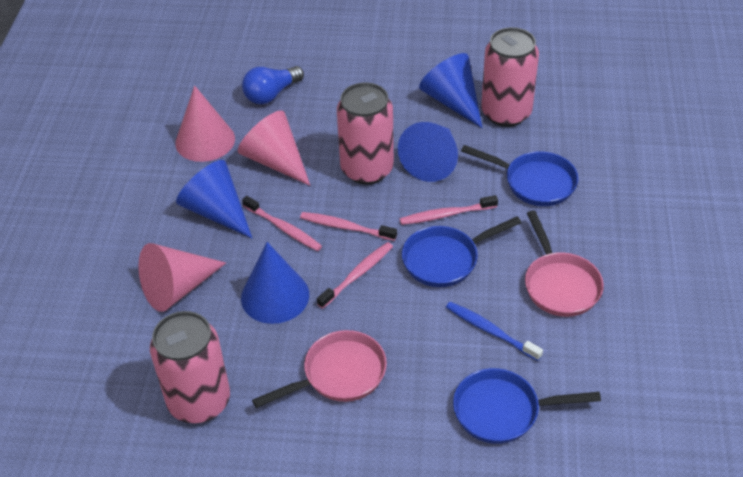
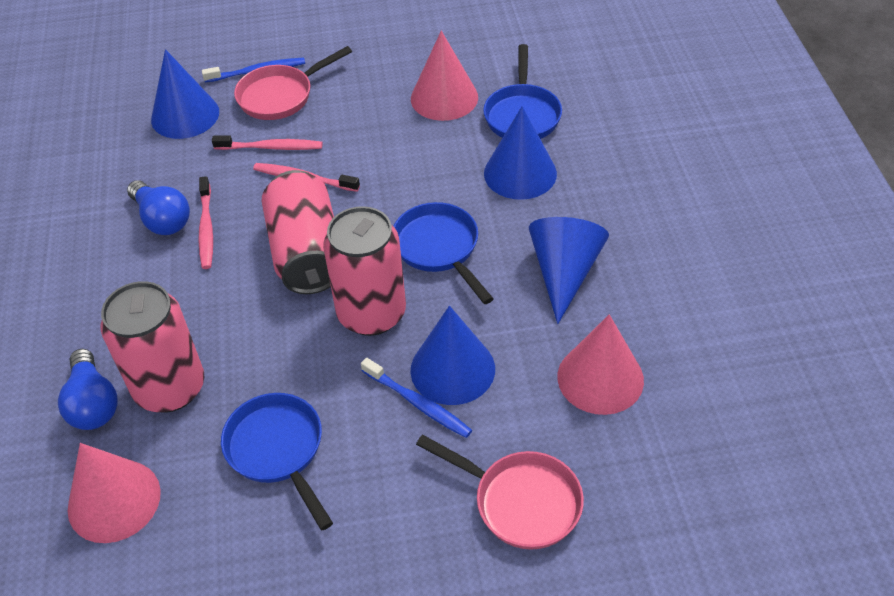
blue light bulb: [242,66,304,104] = 1 -> [58,349,118,430] [127,180,190,235] = 2
blue toothbrush: [446,302,543,361] = 1 -> [202,57,305,83] [361,358,472,438] = 2
pink toothbrush: [242,196,322,251] [300,212,397,241] [317,242,393,309] [400,195,498,225] = 4 -> [198,176,213,269] [212,136,322,150] [253,163,360,192] = 3

